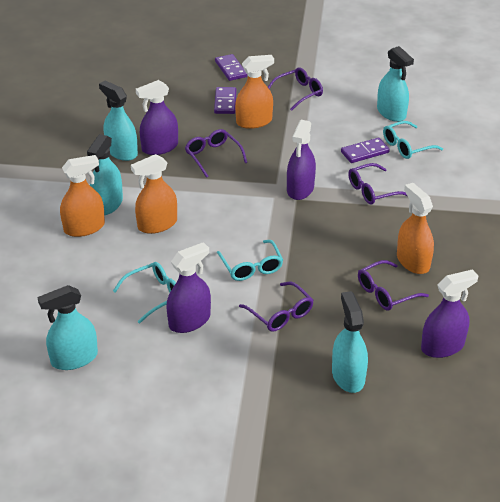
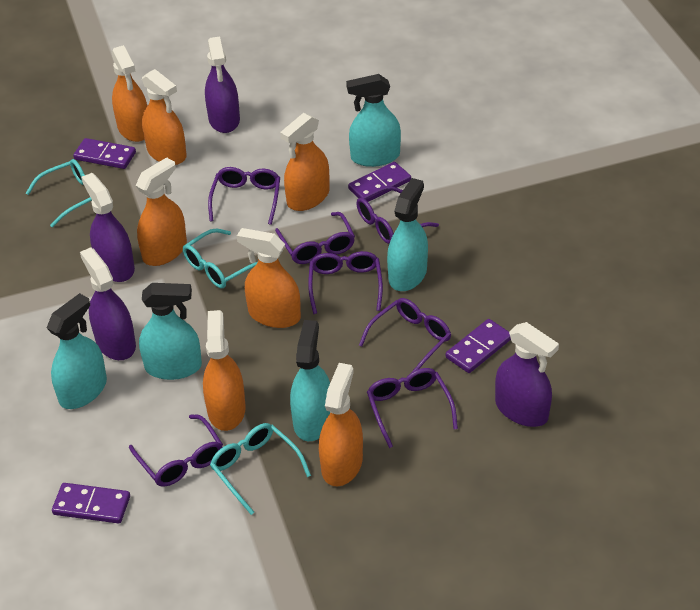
orange spray bottle: [60,155,105,237] [131,154,177,234] [235,55,274,129] [397,183,434,274] = 4 -> [112,45,147,142] [135,157,187,266] [142,69,187,165] [203,310,246,431] [237,228,301,328] [280,113,329,211] [319,363,363,486] = 7
purple domino: [214,87,236,114] [215,54,247,81] [341,138,390,163] = 3 -> [52,483,130,524] [73,138,136,169] [348,162,411,202] [446,319,511,373] = 4
purple glasses: [185,129,247,178] [239,282,313,332] [268,67,323,111] [348,163,407,205] [358,260,429,310] = 5 -> [129,414,223,487] [208,167,280,225] [275,212,355,264] [308,251,383,314] [357,186,439,244] [359,298,451,373] [367,368,458,448] = 7

